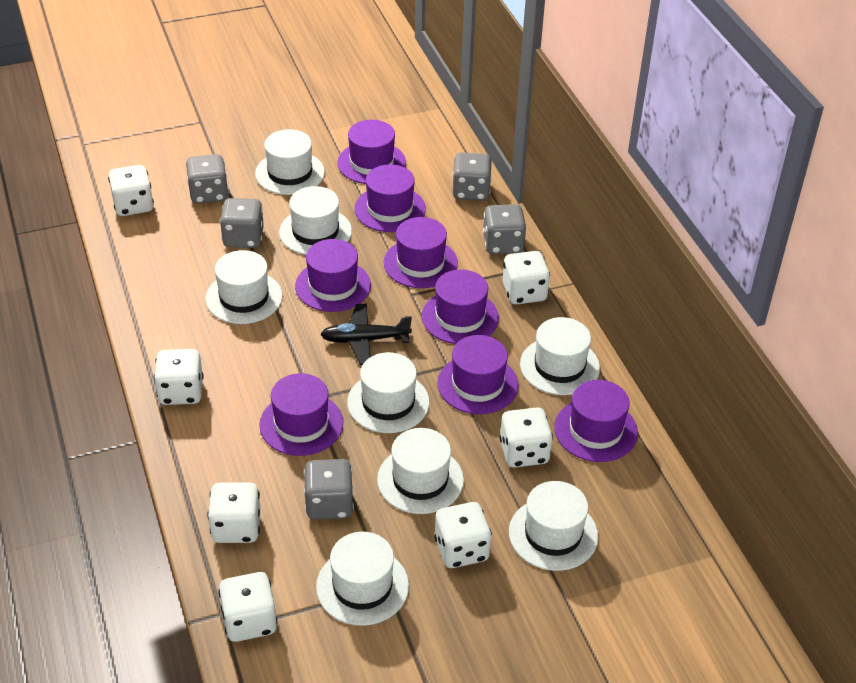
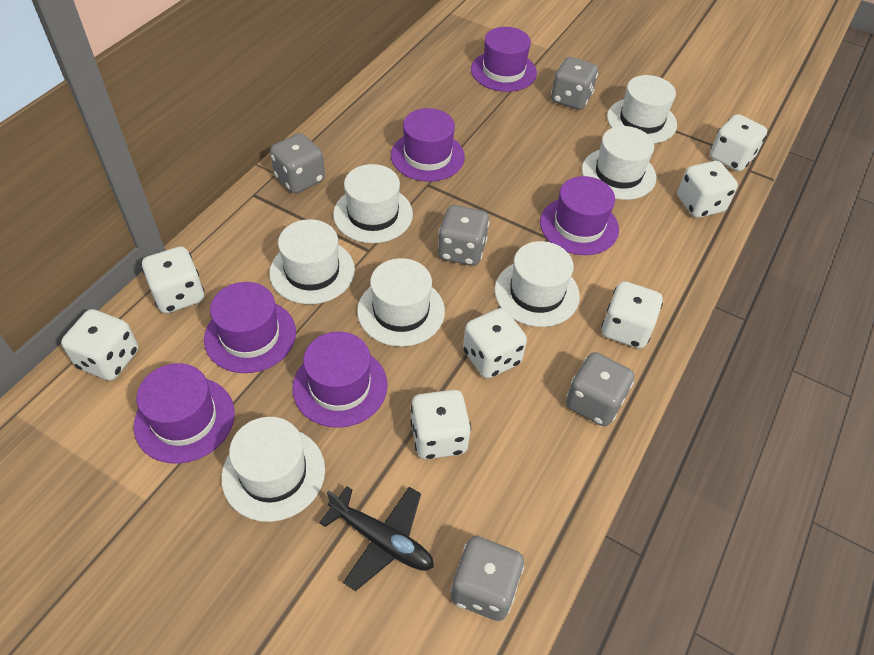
purple hat: [259,373,343,456] [295,239,371,312] [337,120,406,184] [354,164,426,232] [384,217,458,288] [422,269,499,344] [437,335,519,414] [554,380,638,462] = 8 -> [134,363,235,464] [204,282,296,373] [292,332,388,428] [391,108,465,181] [471,27,537,92] [540,176,619,255] = 6
white hat: [206,250,282,324] [255,129,325,195] [279,186,352,255] [316,532,409,626] [347,352,430,433] [377,428,464,514] [509,481,598,571] [520,317,600,395] = 8 -> [221,417,325,522] [269,219,355,304] [333,164,413,243] [357,258,445,347] [495,241,580,327] [582,126,656,200] [607,75,677,143] = 7

